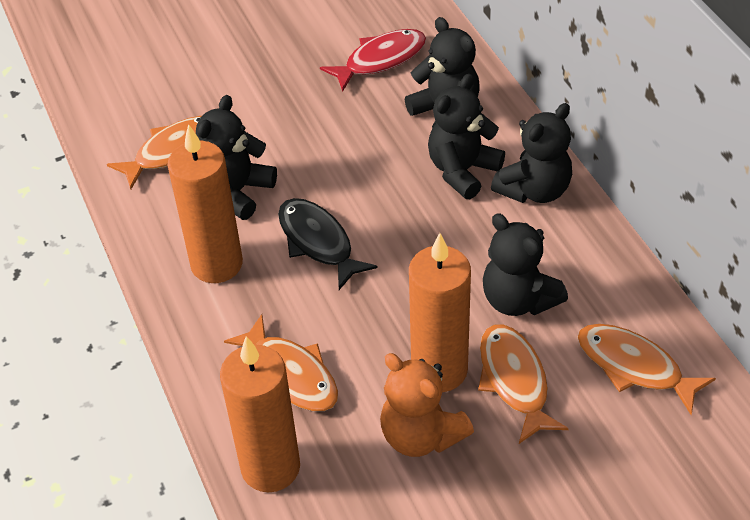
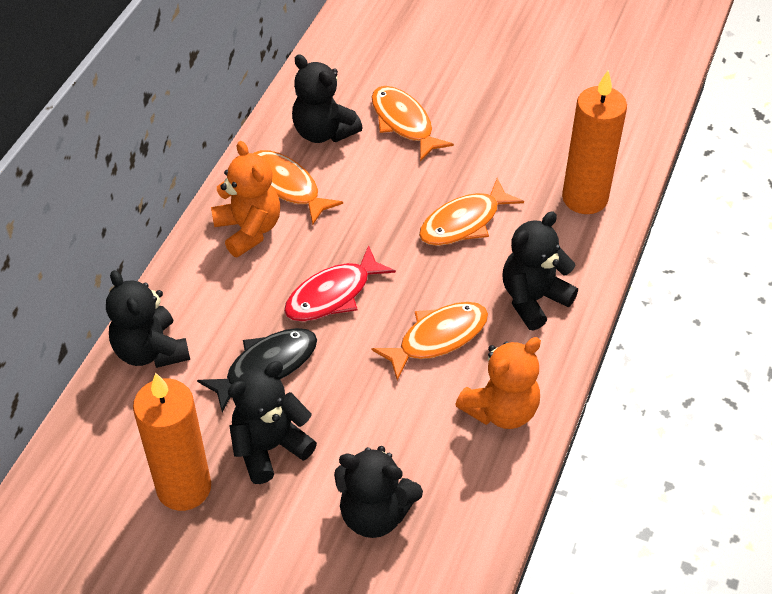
orange candle: [167,124,243,283] [220,336,300,492] [409,233,471,392] = 3 -> [133,373,211,511] [562,71,627,214] = 2
orange teddy bear: [380,353,474,457] = 1 -> [211,141,280,258] [455,337,541,429] = 2

